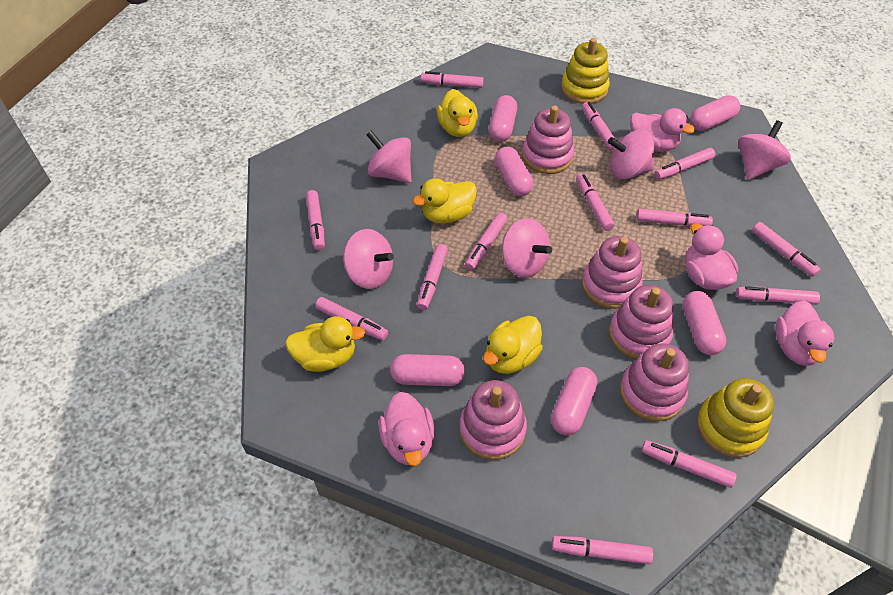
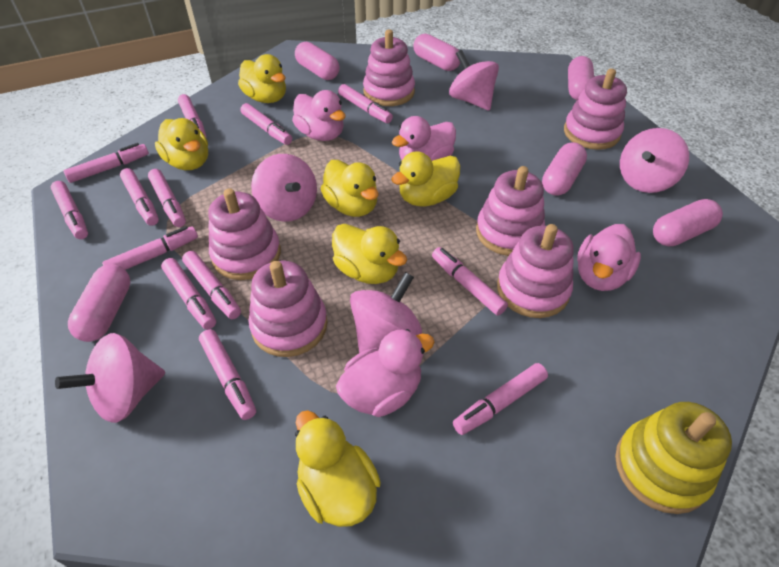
pink stacking toy: [459,380,527,460] [522,106,574,174] [582,236,643,309] [609,285,674,359] [620,343,689,421] = 5 -> [209,188,281,280] [249,260,328,357] [363,30,415,106] [476,166,545,256] [497,224,574,318] [564,68,627,150] = 6
yellow duck: [285,316,366,372] [413,178,477,224] [437,89,478,137] [483,316,543,374] = 4 -> [155,118,208,170] [238,54,286,103] [295,410,381,527] [321,160,379,217] [332,224,407,284] [391,151,460,206] = 6
yellow stacking toy: [561,38,610,104] [697,378,774,458] = 2 -> [615,402,732,514] = 1

